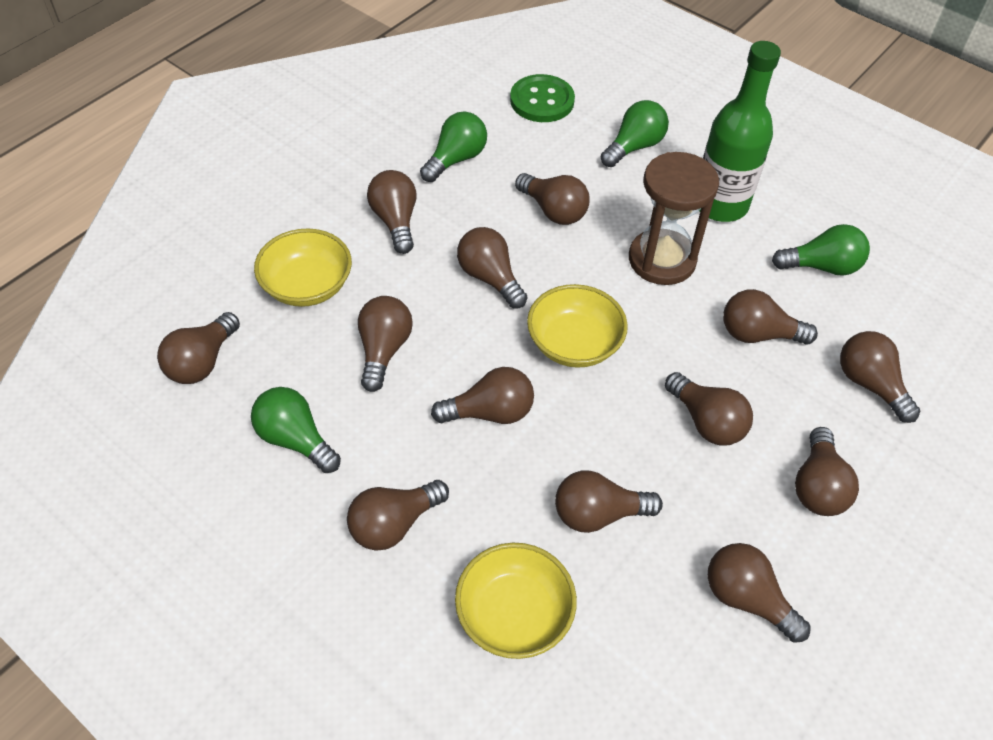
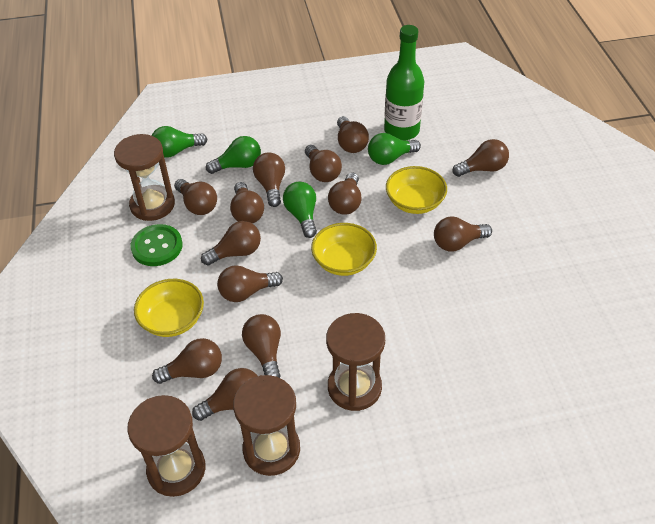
brown hourglass: [629,152,719,285] = 1 -> [114,134,175,221] [127,395,206,497] [233,375,300,476] [326,313,385,411] = 4

